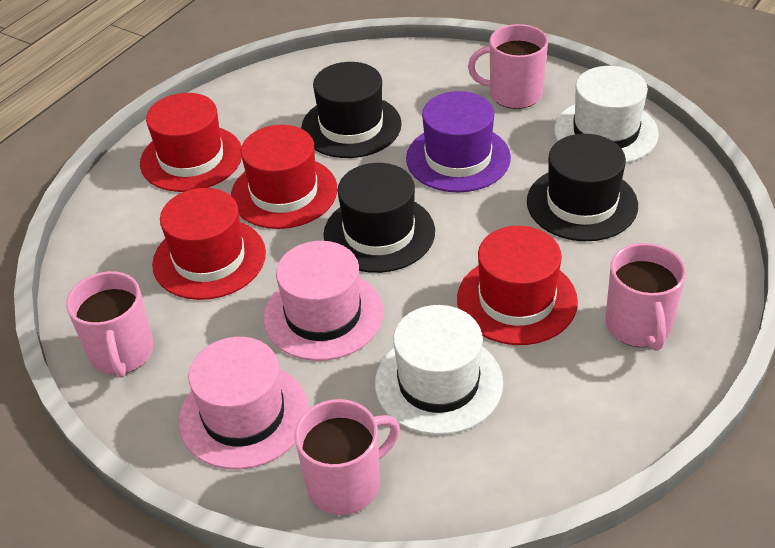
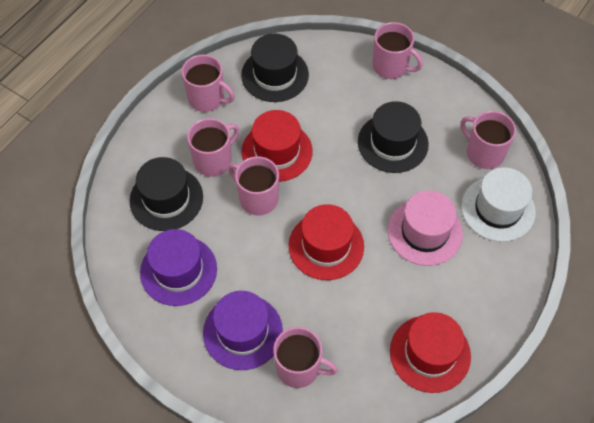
pink hat: [179,337,309,469] [263,241,383,361] = 2 -> [388,190,463,266] = 1
pink mug: [66,271,154,378] [295,399,400,515] [468,24,548,109] [605,243,686,351] = 4 -> [182,54,235,112] [187,118,239,177] [228,156,279,216] [273,327,338,388] [372,22,423,79] [460,111,516,169] = 6
purple hat: [406,91,511,192] = 1 -> [140,229,217,306] [203,291,283,370] = 2
red hat: [140,93,242,192] [152,188,266,300] [231,125,337,229] [457,226,578,345] = 4 -> [241,110,313,182] [289,204,364,280] [390,312,471,393] = 3
white hat: [375,305,503,435] [554,66,659,163] = 2 -> [461,167,536,242] = 1

